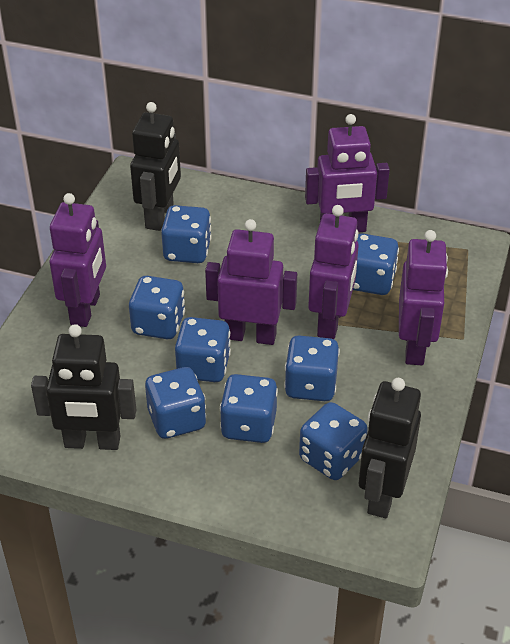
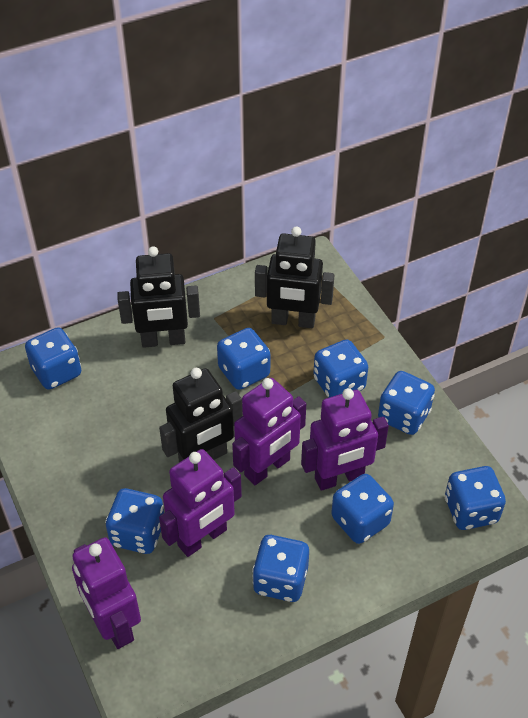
purple robot: [50,193,106,327] [205,219,297,345] [305,114,390,232] [308,205,359,339] [399,230,448,365] = 5 -> [72,537,141,649] [159,449,242,557] [232,378,306,485] [301,388,389,491] = 4

